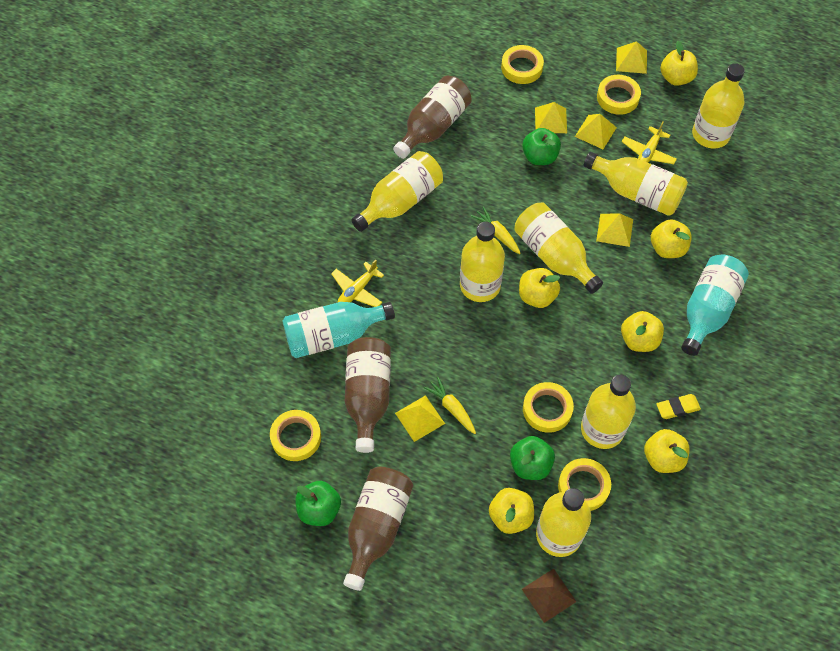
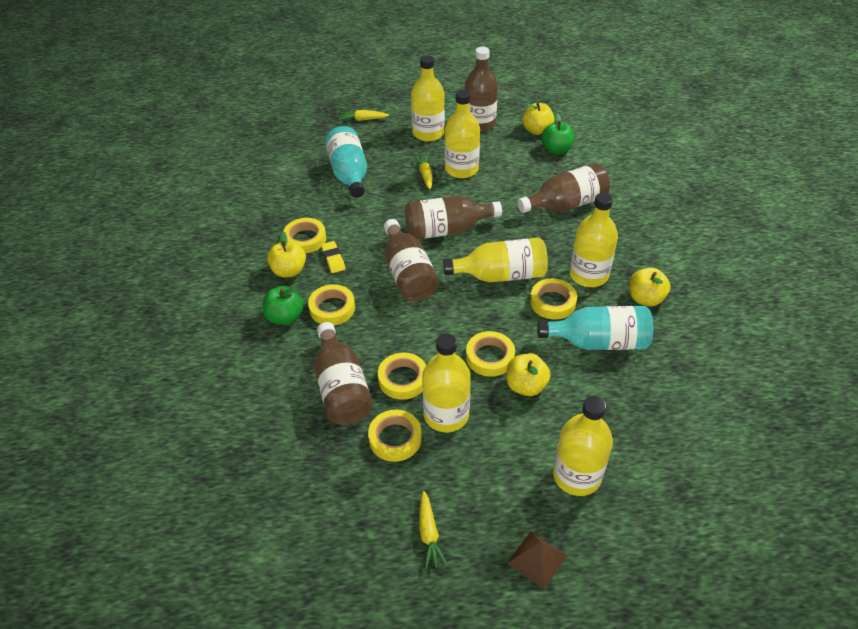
brown bottle: [343,467,413,591] [345,337,391,453] [393,76,472,159] = 3 -> [314,322,373,425] [384,219,439,302] [405,196,502,239] [465,47,498,132] [517,163,610,213] = 5
green apple: [296,481,341,526] [510,436,555,480] [522,128,561,165] = 3 -> [263,286,304,325] [541,113,574,154] = 2
yellow apple: [489,488,534,534] [519,268,560,308] [621,311,664,352] [644,429,690,473] [651,219,692,258] [660,41,698,86] = 6 -> [267,231,306,277] [506,353,551,396] [522,103,555,135] [629,268,671,307] = 4
yellow bottle: [351,151,443,232] [460,222,505,302] [514,202,603,294] [536,488,591,557] [581,375,636,449] [584,152,688,216] [692,63,745,149] = 7 -> [411,55,445,141] [422,333,471,432] [443,238,548,283] [445,90,480,178] [553,396,613,496] [570,193,618,287] = 6
yellow carrot: [424,377,476,434] [471,206,521,254] = 2 -> [338,110,389,121] [413,154,433,189] [419,491,448,570] = 3
yellow plane: [331,260,384,307] [622,121,677,164] = 2 -> none = 0
yellow pyramid: [395,395,445,442] [535,102,567,133] [575,114,617,149] [596,213,633,247] [616,41,647,74] = 5 -> none = 0
yellow tape: [270,410,321,461] [501,45,544,84] [523,382,574,433] [558,458,611,511] [597,75,641,115] = 5 -> [284,218,326,254] [308,284,355,325] [368,410,422,462] [378,352,426,400] [466,331,515,377] [530,278,577,320] = 6

